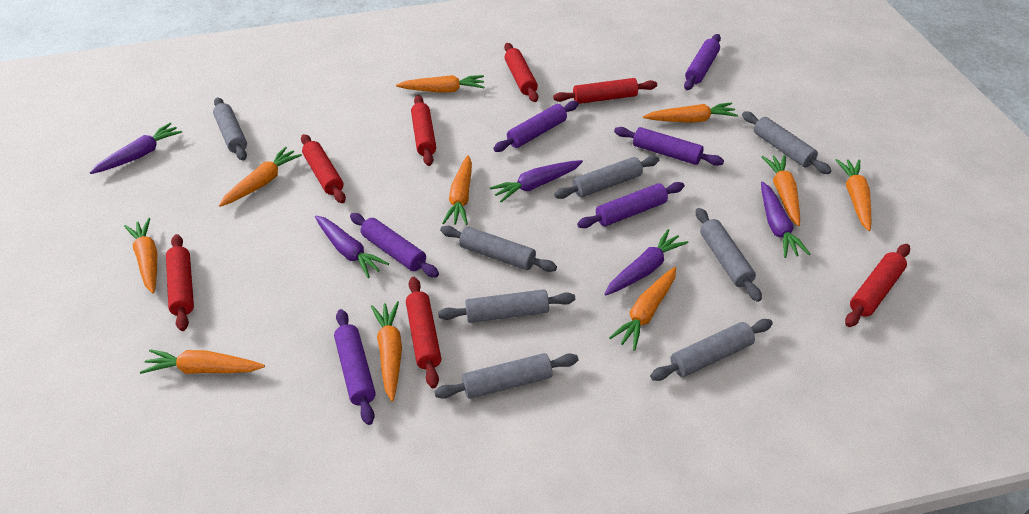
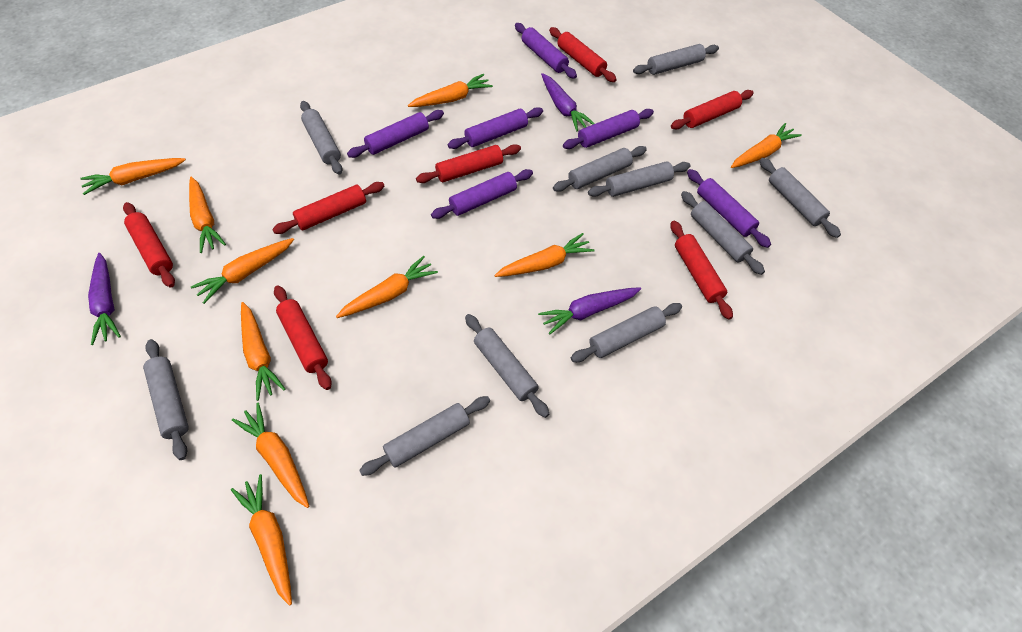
grey rolling pin: [213,97,247,160] [434,353,578,399] [438,289,575,323] [440,226,557,272] [554,156,659,199] [650,319,773,381] [696,208,762,302] [742,111,832,174] = 8 -> [143,339,189,460] [300,101,342,175] [359,396,490,476] [465,314,549,418] [553,146,647,192] [571,303,682,362] [588,161,691,197] [633,44,719,75] [681,191,765,275] [760,158,841,238] = 10
purple carrot: [90,123,182,174] [315,215,389,278] [490,160,583,203] [604,229,689,296] [761,181,810,258] = 5 -> [88,253,121,345] [538,287,641,335] [541,73,595,132] = 3

